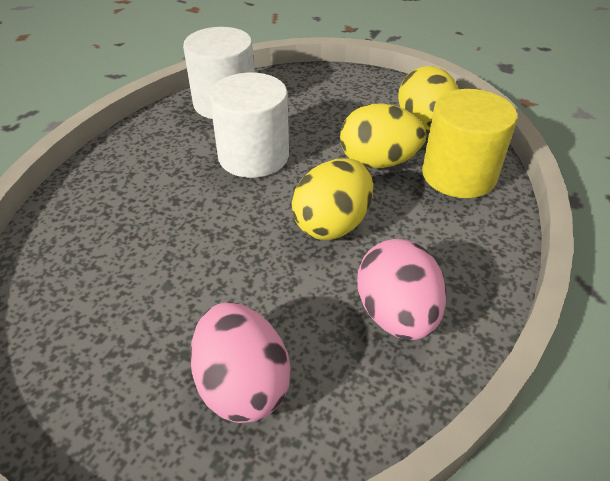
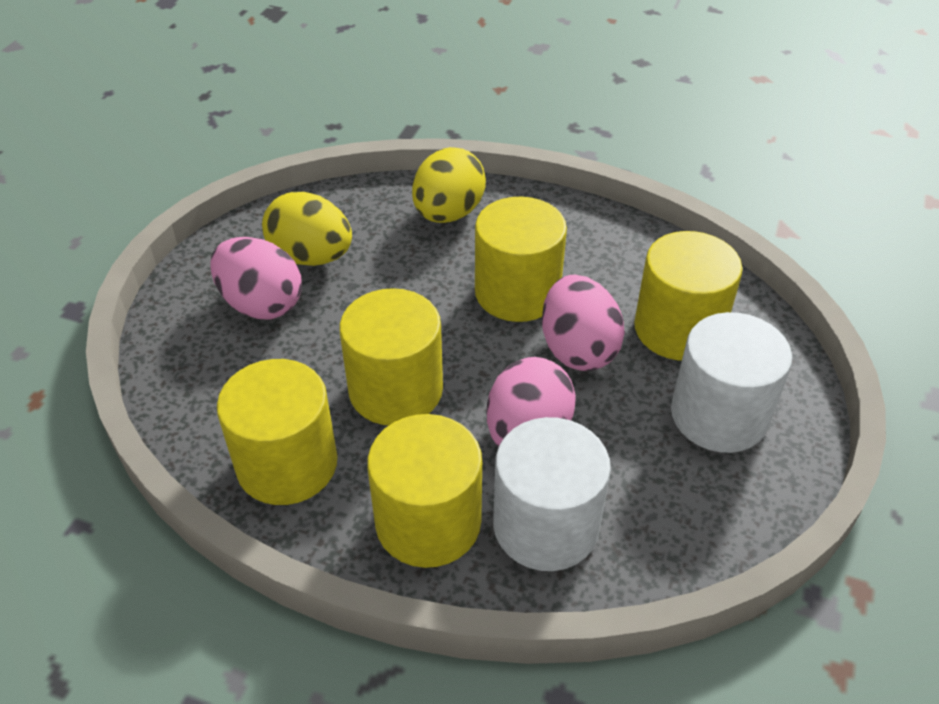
pink egg: [190,302,291,423] [357,239,446,340] = 2 -> [210,237,302,319] [487,357,576,447] [542,275,625,371] = 3
yellow cylinder: [422,89,517,198] = 1 -> [217,359,338,505] [339,288,443,425] [367,414,482,568] [475,197,567,322] [634,231,743,361] = 5
yellow egg: [292,158,373,240] [340,103,427,168] [398,66,459,130] = 3 -> [262,191,352,266] [412,147,486,223] = 2

